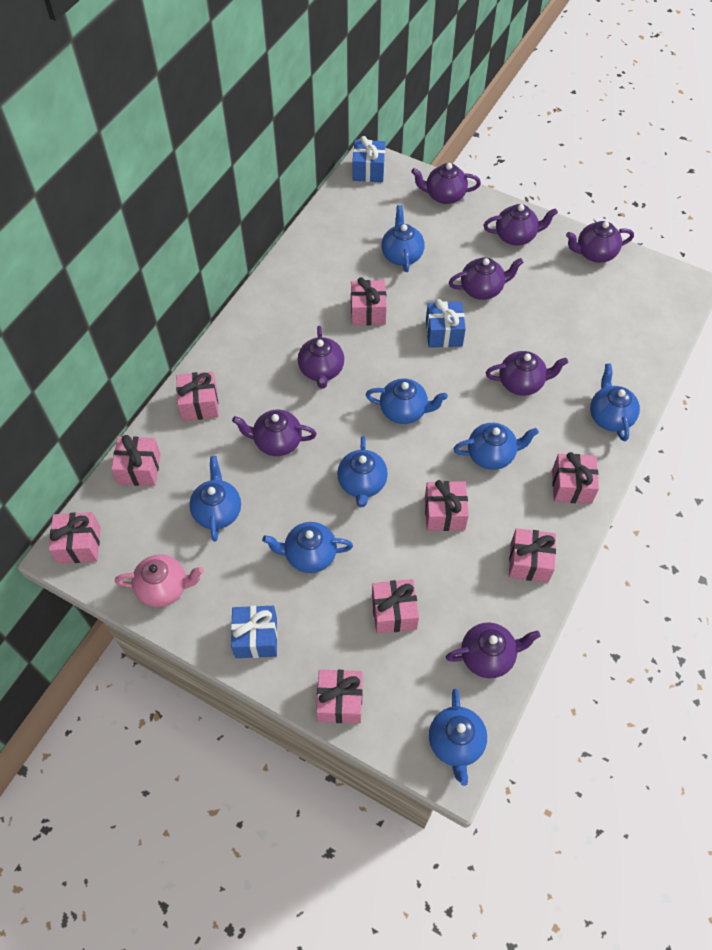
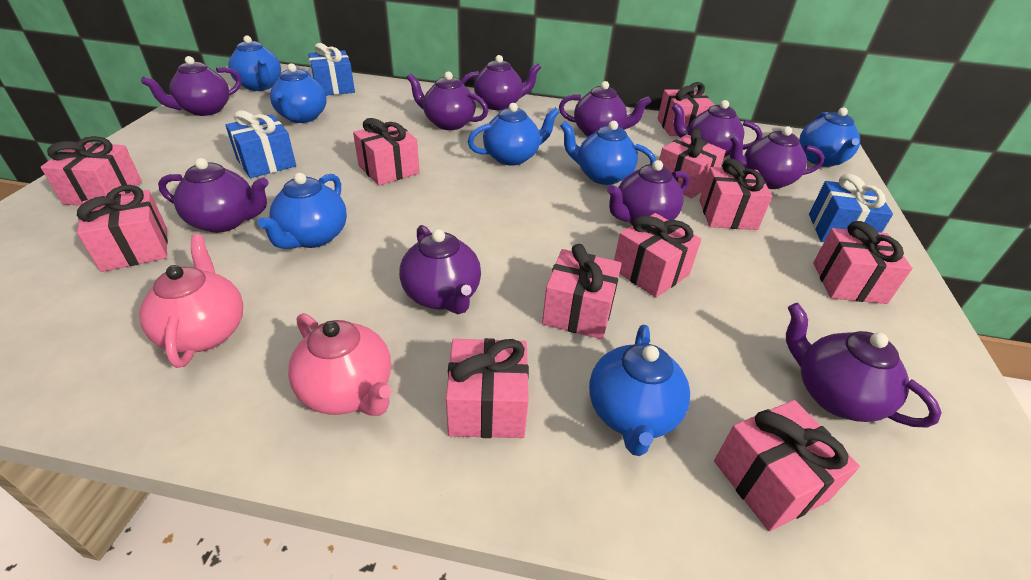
blue teapot: [189,456,241,542] [262,522,353,573] [337,436,388,507] [366,378,448,424] [381,205,425,272] [429,689,487,786] [453,423,539,470] [590,363,640,442] = 8 -> [228,35,281,91] [257,173,347,249] [270,63,327,123] [468,103,560,166] [560,121,656,185] [589,325,690,456] [799,108,860,167] = 7
pink gift: [49,512,101,564] [111,435,161,486] [176,371,219,421] [316,670,363,724] [351,277,387,325] [372,579,419,634] [425,480,469,531] [509,528,556,583] [552,452,599,504] = 9 -> [41,136,142,206] [77,185,168,272] [353,118,420,186] [446,338,529,438] [542,244,622,339] [614,213,701,298] [657,82,714,136] [659,129,726,198] [699,159,772,230] [714,400,860,531] [813,221,912,304] = 11
pink teapot: [115,554,204,607] = 1 -> [139,234,243,368] [288,313,392,416] = 2
purple teapot: [232,410,317,456] [298,326,344,389] [411,163,481,204] [446,622,541,678] [449,257,523,300] [484,204,558,246] [486,351,568,396] [566,221,634,263] = 8 -> [141,56,241,116] [158,158,269,233] [399,225,481,314] [406,71,488,130] [461,55,541,110] [559,81,651,137] [607,160,689,225] [671,100,762,157] [729,126,825,189] [786,303,942,428] = 10

